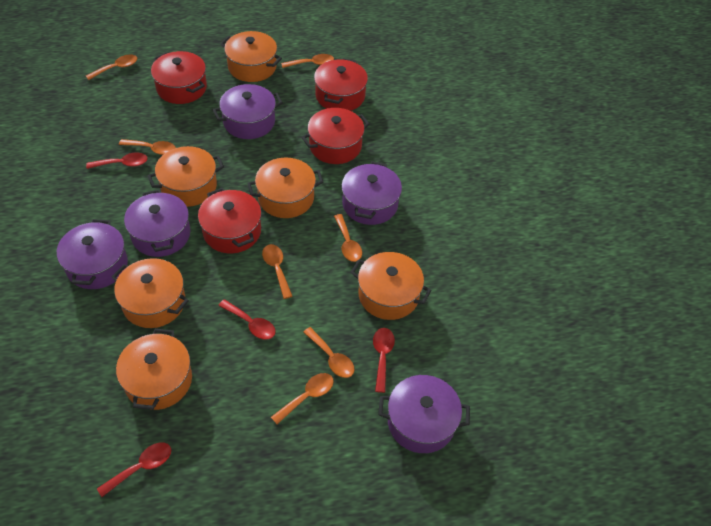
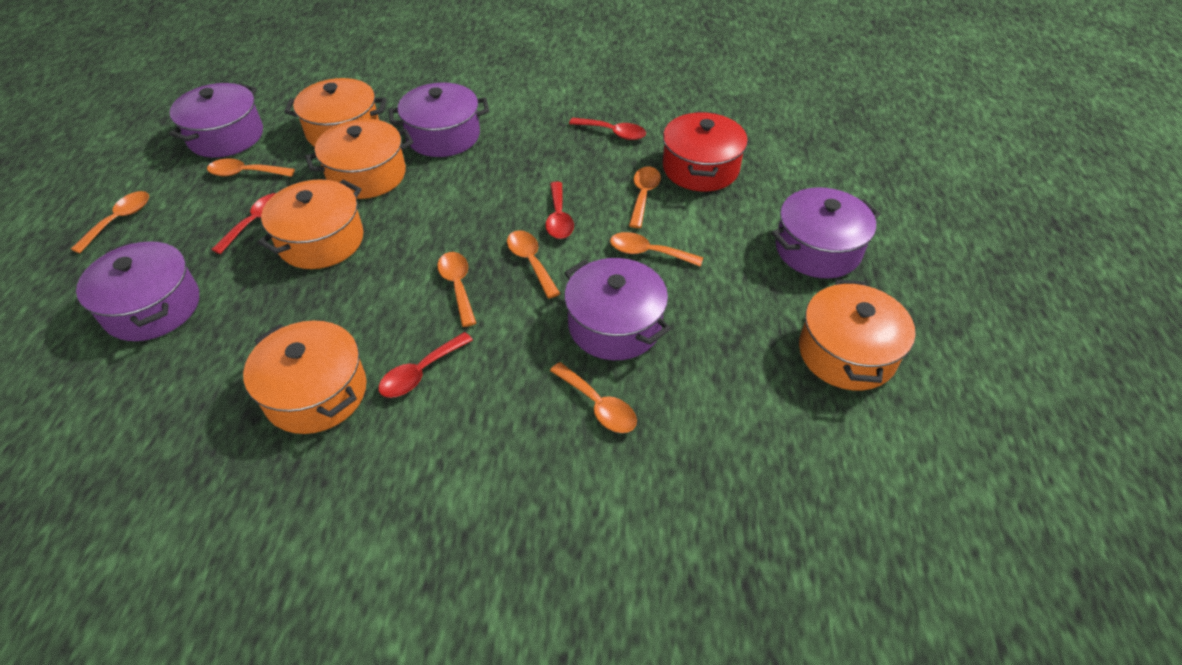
orange pot: [112,258,189,328] [116,329,192,410] [148,146,224,207] [221,31,282,82] [247,158,323,218] [350,252,431,320] = 6 -> [243,320,367,434] [258,179,364,269] [284,78,387,147] [305,119,413,199] [799,279,916,391] = 5
red pot: [151,51,207,104] [198,188,262,253] [301,108,370,164] [314,58,368,111] = 4 -> [663,111,748,192] = 1

